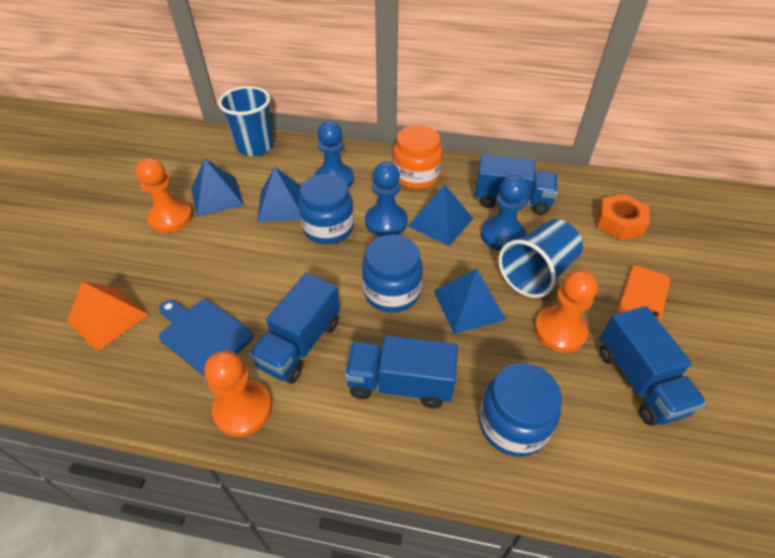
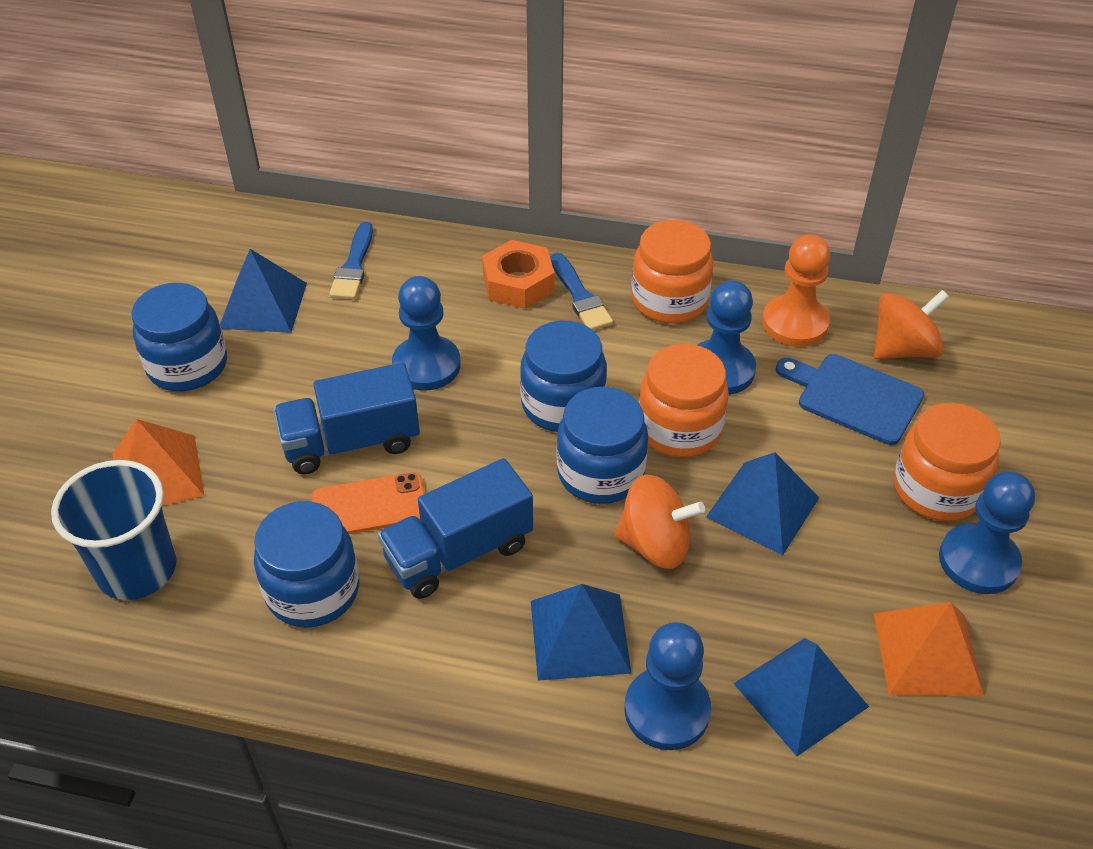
blue brush: none = 0 -> [329,222,373,299] [551,253,613,330] = 2
blue cup: [218,86,274,156] [498,219,583,298] = 2 -> [51,460,177,600] = 1
blue jar: [298,174,354,244] [362,235,423,313] [479,363,562,457] = 3 -> [131,283,227,391] [254,501,359,628] [520,321,607,432] [557,387,648,504] = 4
blue pawn: [314,121,354,188] [365,162,408,237] [481,175,528,251] = 3 -> [392,276,461,390] [624,622,711,750] [697,280,756,395] [939,471,1035,594] = 4
blue truck: [249,273,340,384] [345,336,458,409] [475,155,558,215] [600,306,707,426] = 4 -> [274,363,420,474] [378,458,533,599] = 2
orange jar: [393,125,442,190] = 1 -> [631,220,714,324] [639,344,729,457] [894,403,1001,521] = 3
orange pawn: [136,158,193,233] [204,350,272,437] [534,270,598,353] = 3 -> [762,234,831,347] = 1
orange pyramid: [67,281,149,351] = 1 -> [112,419,204,506] [874,602,984,696] = 2
orange spinning top: none = 0 -> [614,474,705,569] [874,290,949,359] = 2

